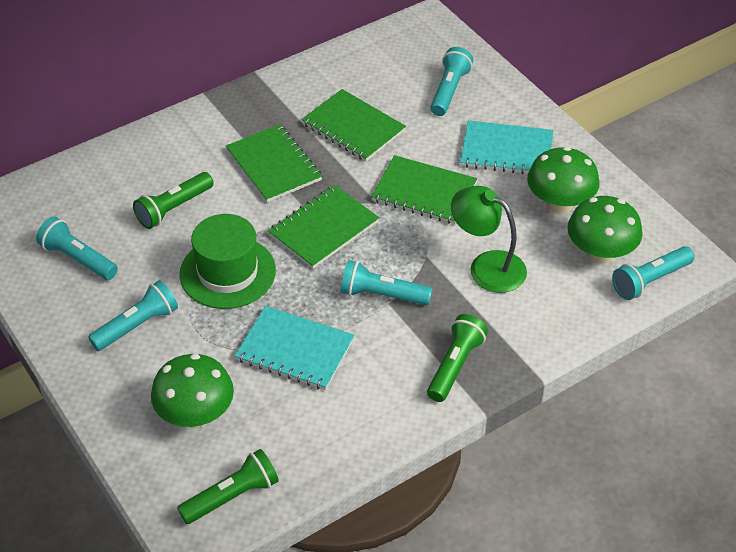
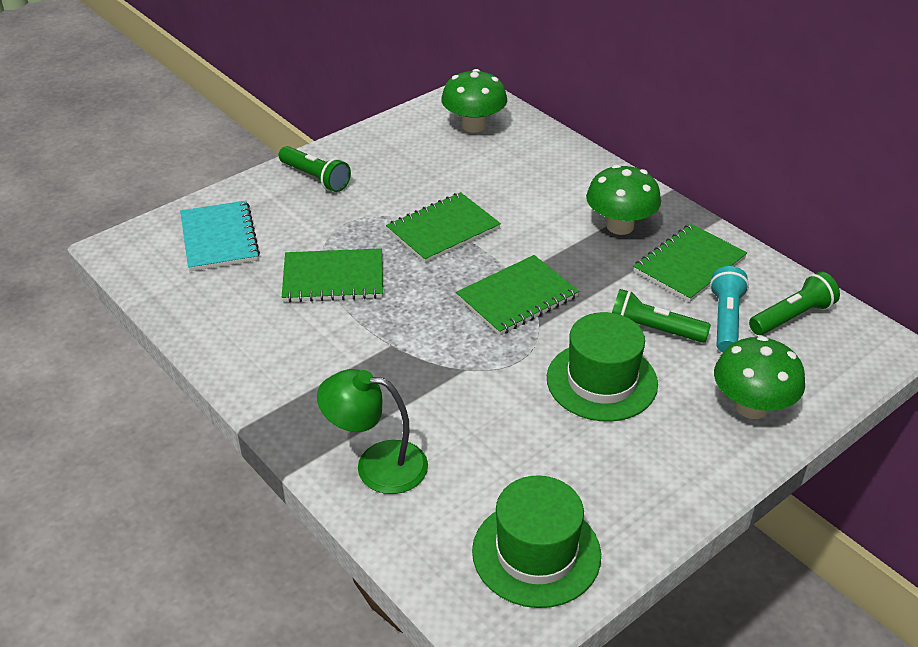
green hat: [179,214,276,309] = 1 -> [472,475,601,608] [547,312,658,422] = 2
turquoise flashlight: [36,217,118,280] [88,280,178,351] [341,260,433,305] [430,47,473,116] [612,246,694,300] = 5 -> [710,266,749,352] = 1
turquoise notebook: [235,306,354,390] [460,120,554,174] = 2 -> [180,200,260,271] = 1

